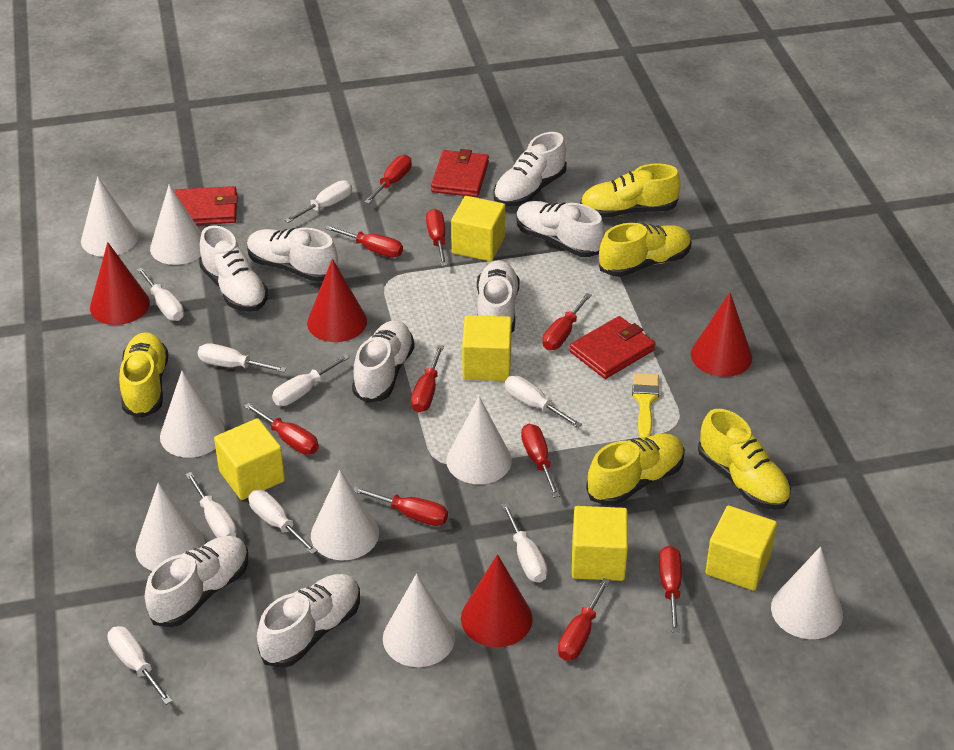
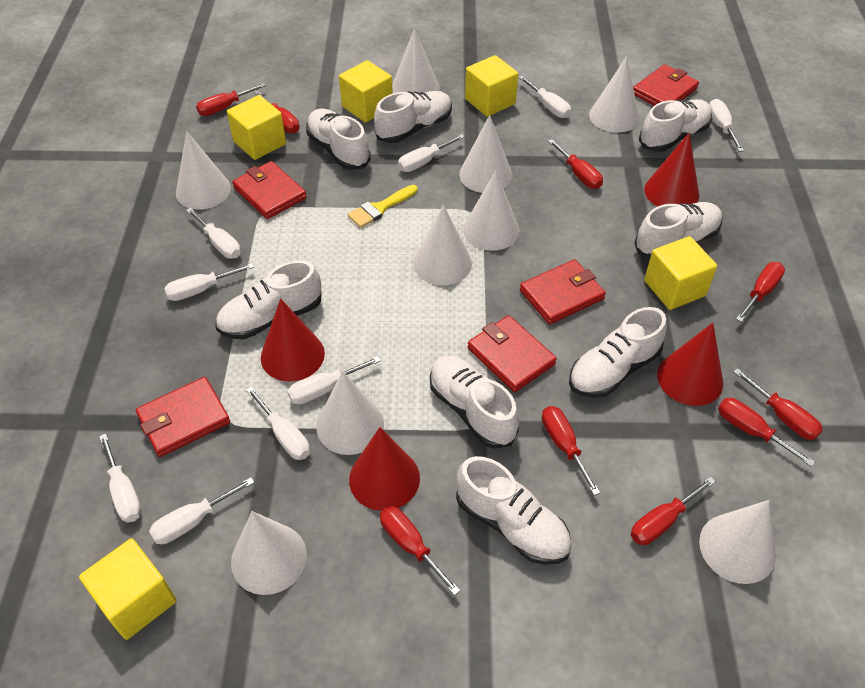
red screwdriver: [244,403,319,455] [325,225,403,257] [353,487,448,526] [364,155,412,204] [411,345,444,413] [426,209,447,266] [521,424,560,498] [542,293,592,350] [558,578,610,661] [659,546,682,633] = 10 -> [196,83,266,116] [254,91,299,133] [380,506,460,596] [542,406,600,496] [548,139,603,189] [631,477,716,545] [718,398,815,467] [733,368,823,440] [736,262,785,322] = 9
red wallet: [174,186,238,225] [431,149,489,197] [569,316,655,379] = 3 -> [136,377,230,457] [232,161,307,219] [468,315,557,392] [520,259,606,324] [633,64,699,106] = 5
white cone: [81,176,138,257] [136,483,205,571] [150,184,202,265] [160,371,225,458] [311,470,379,561] [383,574,455,667] [446,396,512,484] [771,547,843,639] = 8 -> [176,131,231,210] [231,511,307,595] [316,371,384,455] [392,29,440,93] [414,204,472,285] [459,115,513,193] [463,171,520,251] [589,57,640,133] [699,500,776,584] = 9
yellow shoe: [119,332,168,418] [580,163,680,218] [586,433,685,506] [599,223,691,277] [698,409,791,510] = 5 -> none = 0

